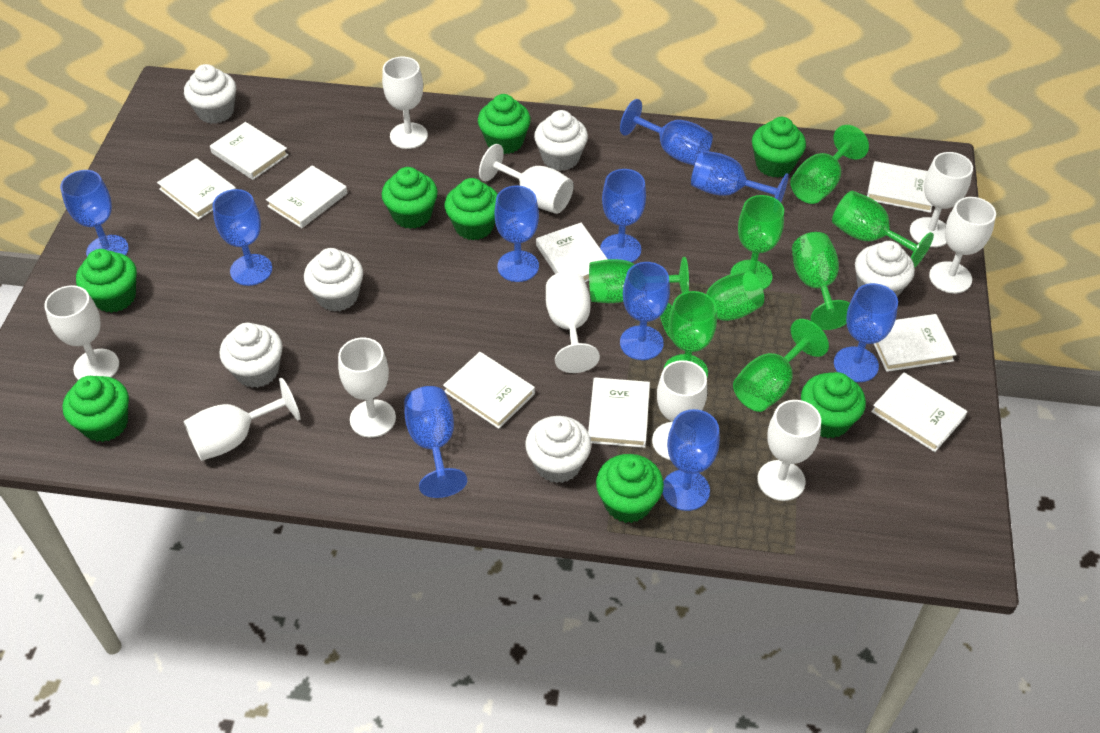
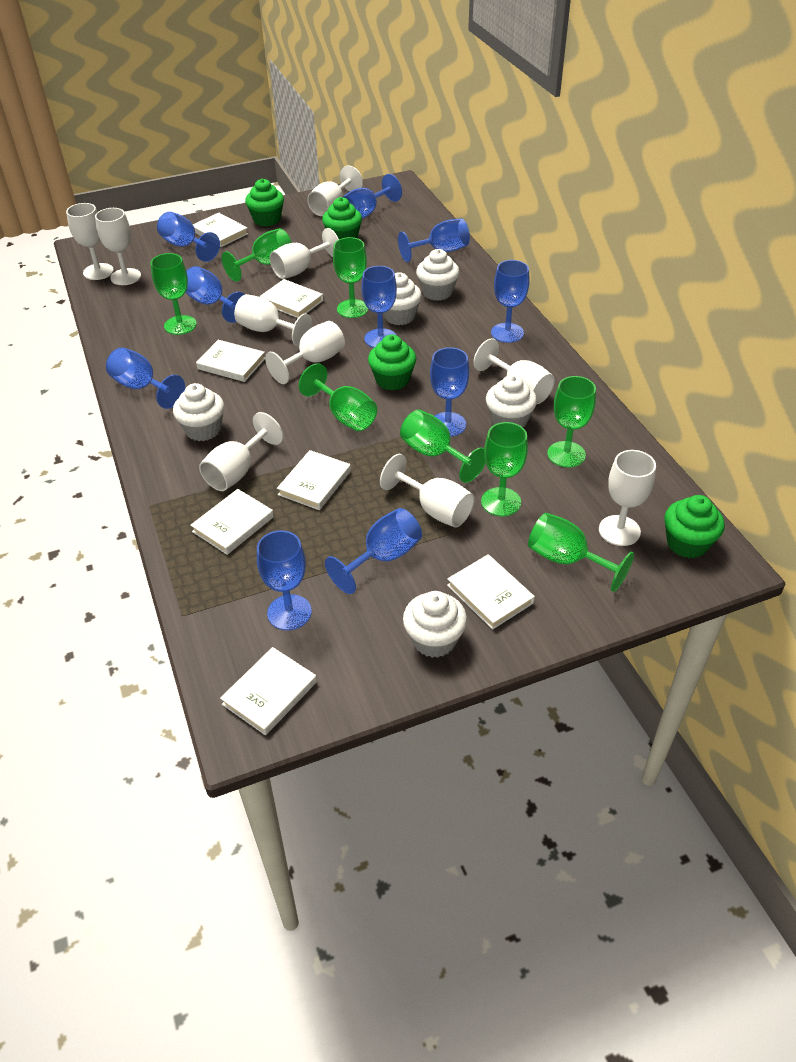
green cupcake: [62,376,129,442] [76,249,137,313] [381,167,438,229] [445,178,498,240] [478,94,531,154] [596,454,664,523] [752,117,806,177] [801,372,866,438] = 8 -> [245,179,284,226] [322,197,362,239] [368,334,416,390] [664,495,725,558] = 4
white book: [157,158,236,220] [210,122,288,180] [266,165,348,228] [443,352,535,429] [536,223,607,282] [588,377,650,448] [867,161,933,213] [871,373,968,452] [874,314,957,372] = 9 -> [190,489,274,555] [193,213,248,247] [196,340,265,382] [220,647,317,735] [259,279,323,318] [277,450,351,510] [447,554,535,630] = 7
white cupcake: [184,64,236,124] [220,323,283,388] [304,248,363,312] [525,416,591,483] [534,110,588,171] [855,241,915,297] = 6 -> [173,383,224,441] [383,272,422,325] [403,591,467,658] [416,249,459,301] [486,375,537,428] = 5

